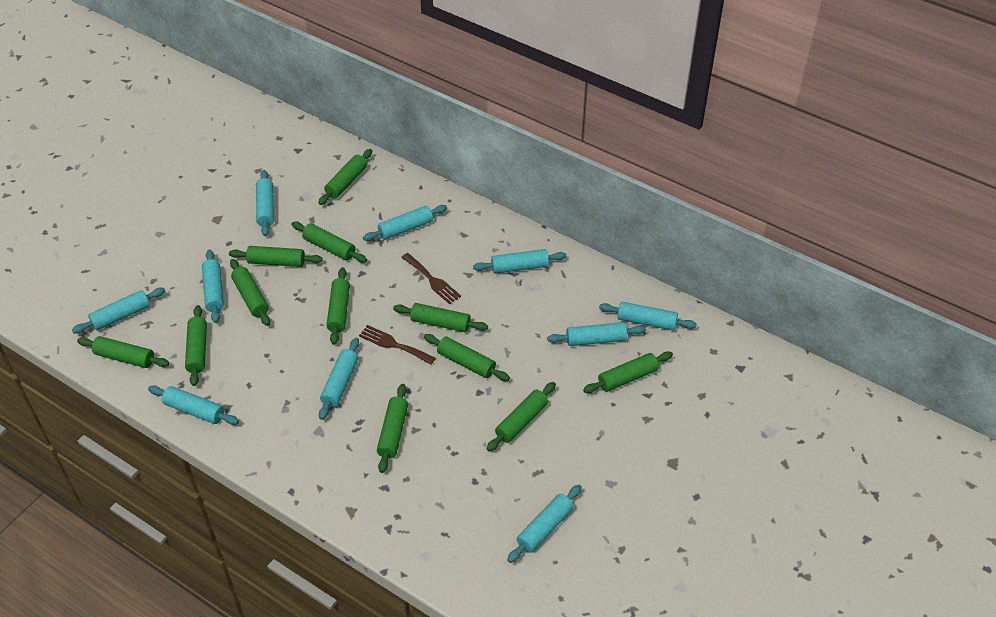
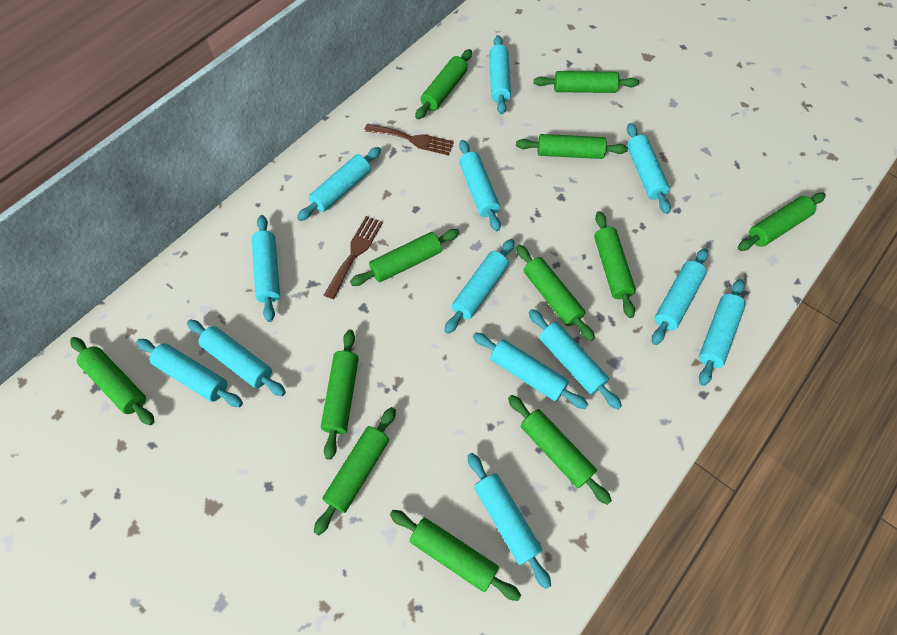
turquoise rolling pin: [72,288,165,333] [148,385,239,425] [202,250,224,323] [256,170,274,236] [319,338,359,420] [363,205,447,241] [473,249,567,274] [507,485,582,563] [547,322,646,346] [599,302,697,330] = 10 -> [136,339,243,407] [187,319,286,396] [252,215,280,322] [297,147,381,221] [444,239,515,334] [459,140,501,231] [468,453,551,589] [473,333,588,409] [489,35,511,114] [528,309,622,410] [627,123,671,214] [652,248,708,345] [699,279,746,386] = 13

